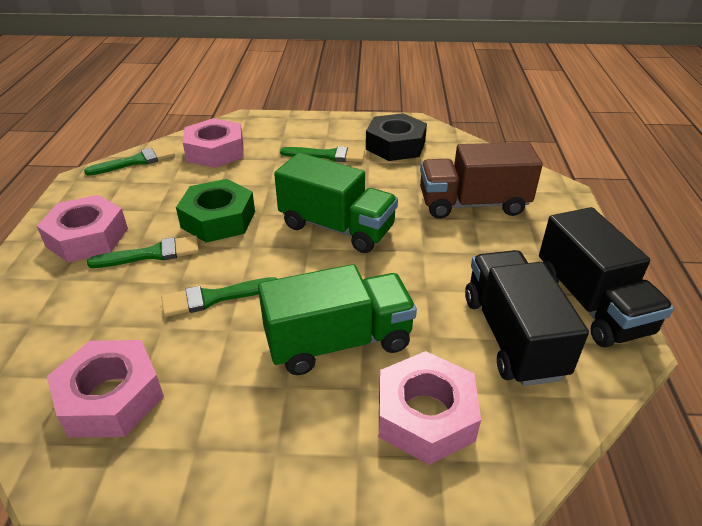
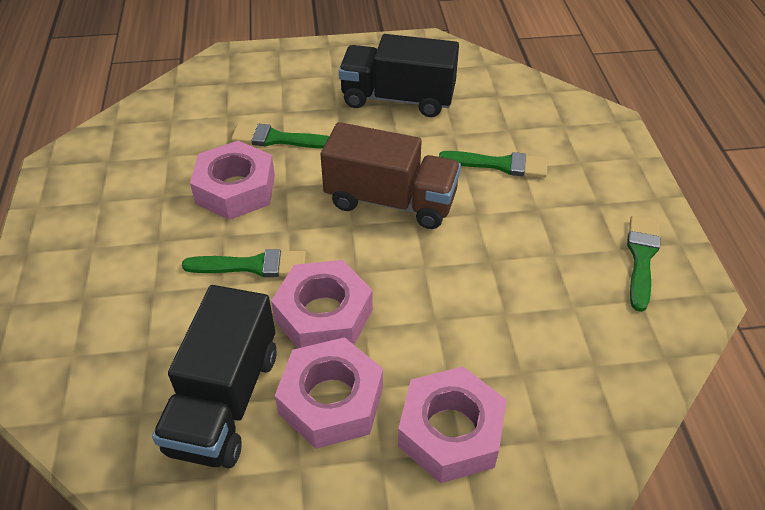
black nut: [366,113,427,161] = 1 -> none = 0
green nut: [176,179,255,243] = 1 -> none = 0
green truck: [258,264,417,375] [274,153,398,253] = 2 -> none = 0

